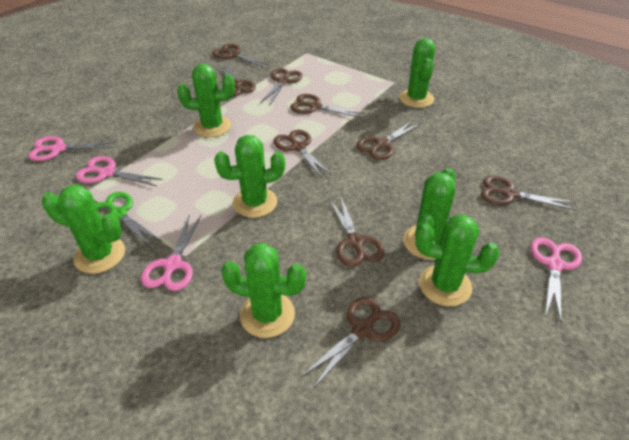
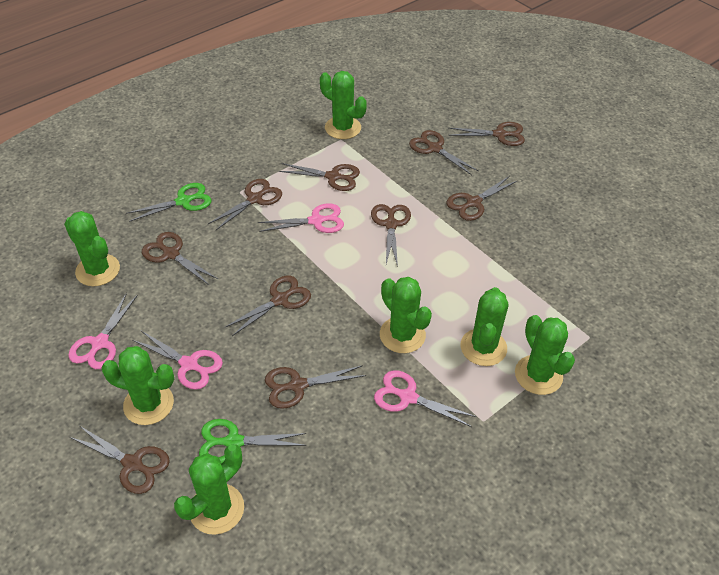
brown scissors: [212,44,270,68] [217,62,256,96] [260,68,303,105] [273,130,332,178] [290,94,365,118] [301,297,401,388] [329,197,385,267] [356,120,422,160] [481,176,577,210] = 9 -> [70,426,170,494] [142,232,218,285] [208,179,282,231] [224,275,311,336] [265,365,366,409] [279,163,360,191] [371,204,411,267] [409,130,479,175] [446,176,517,221] [448,122,525,146] = 10
green scissors: [95,192,162,248] = 1 -> [126,183,212,222] [199,419,306,464] = 2

